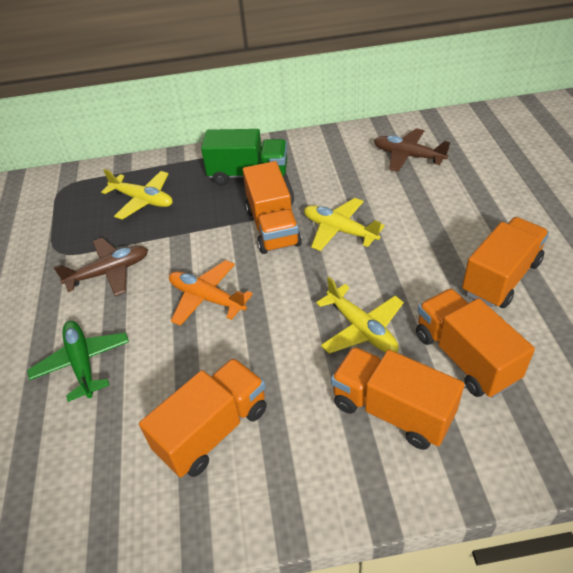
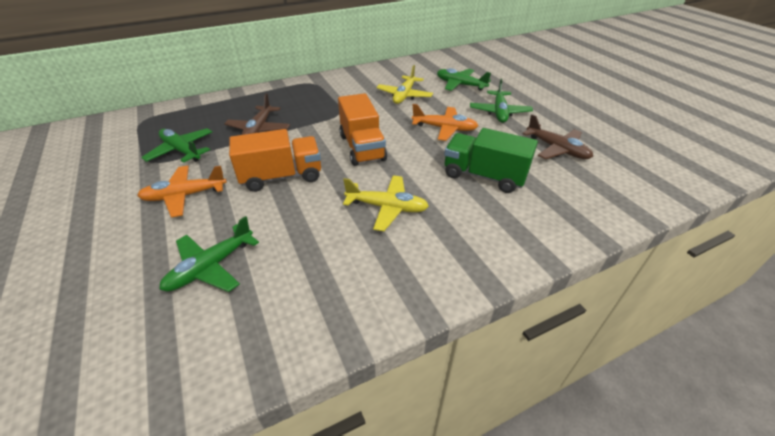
green plane: [27,321,129,402] = 1 -> [141,128,212,163] [159,216,259,292] [437,68,491,91] [470,79,533,123] = 4
orange plane: [169,260,253,326] = 1 -> [137,166,227,218] [412,104,478,141] = 2
orange truck: [139,358,267,477] [243,161,302,254] [331,347,464,450] [416,288,535,398] [462,217,549,308] = 5 -> [229,129,321,192] [338,93,387,166] = 2
yellow plane: [101,169,173,220] [304,198,385,251] [316,277,404,354] = 3 -> [343,175,429,231] [376,65,433,104] = 2

